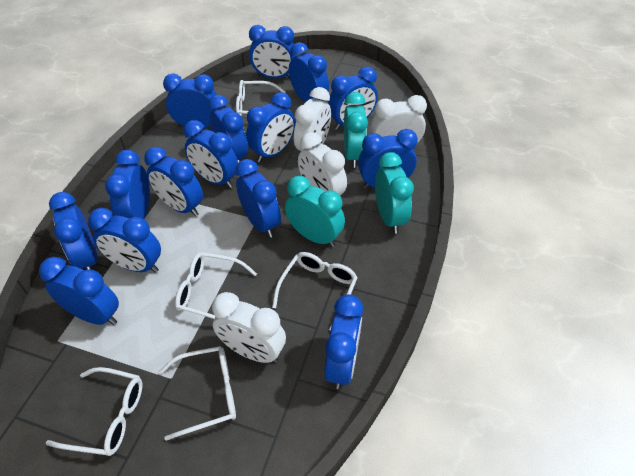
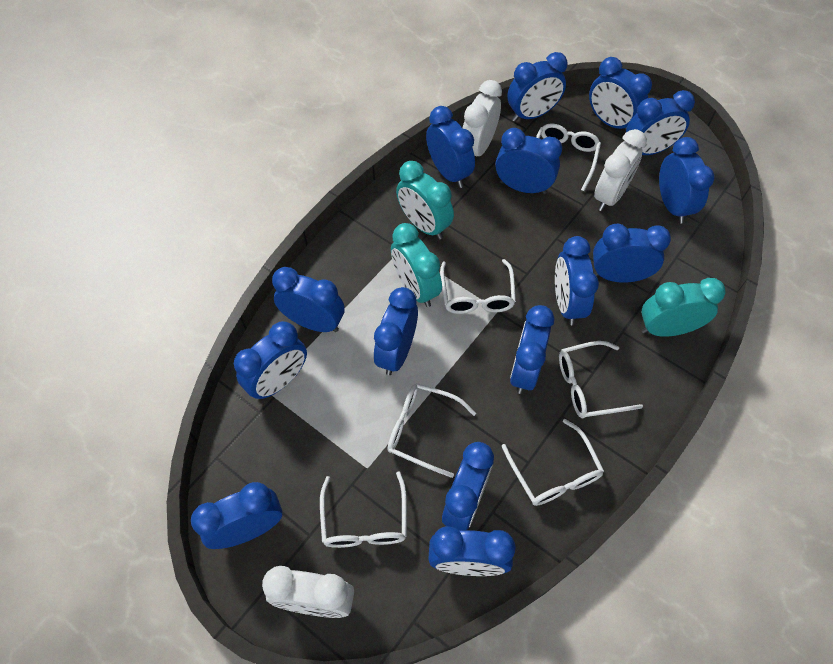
white clock: [212,292,286,363] [294,87,331,151] [298,132,347,195] [370,95,427,149] = 4 -> [262,566,354,618] [463,80,502,156] [594,129,647,211] = 3
white glasses: [46,367,142,456] [159,346,236,441] [175,252,257,319] [236,80,286,116] [272,252,358,331] = 5 -> [320,471,407,548] [387,383,476,478] [440,259,516,314] [502,419,604,506] [536,123,601,191] [559,341,643,418] = 6

